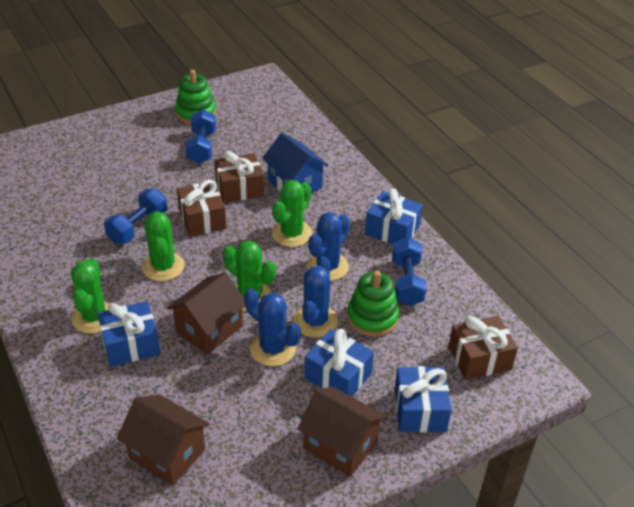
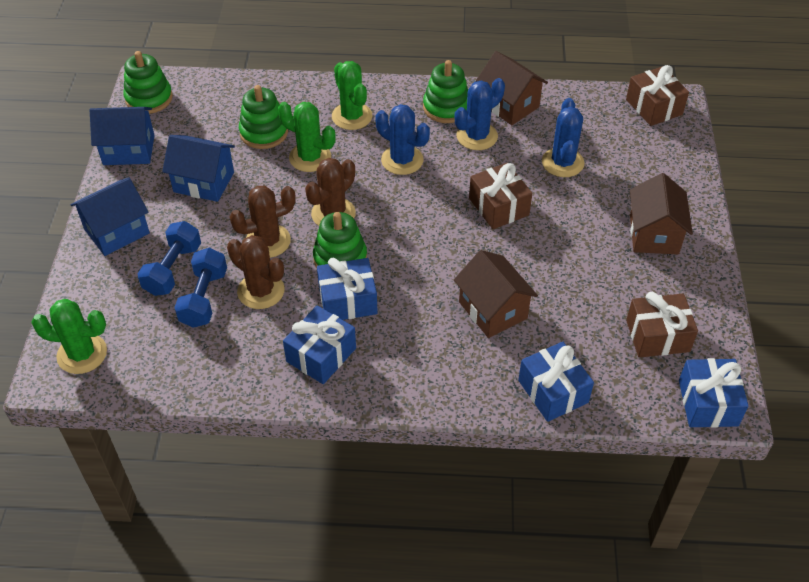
blue dumbbell: [104,188,167,244] [186,110,216,164] [392,237,427,306] = 3 -> [137,221,201,296] [174,248,227,328] = 2
blue house: [262,133,328,193] = 1 -> [71,177,150,256] [90,107,154,165] [162,135,235,202] = 3
brown cactus: none = 0 -> [227,235,285,309] [230,186,296,258] [305,158,356,226] = 3
green cactus: [71,258,110,333] [142,211,185,281] [223,241,276,312] [272,180,312,247] = 4 -> [31,299,107,374] [278,102,336,172] [332,61,372,130] = 3
green stacking toy: [175,70,216,124] [347,271,399,337] = 2 -> [123,51,173,114] [239,85,288,149] [313,212,367,268] [423,60,468,123] = 4

